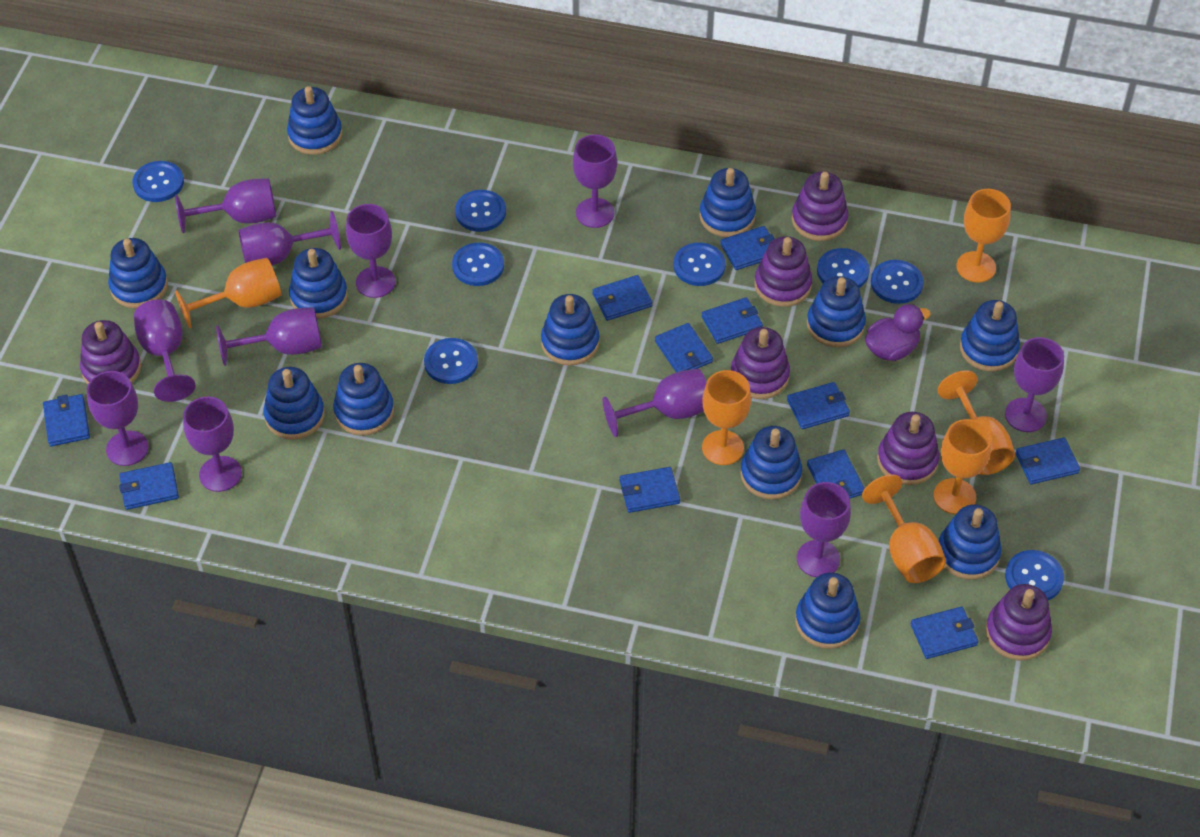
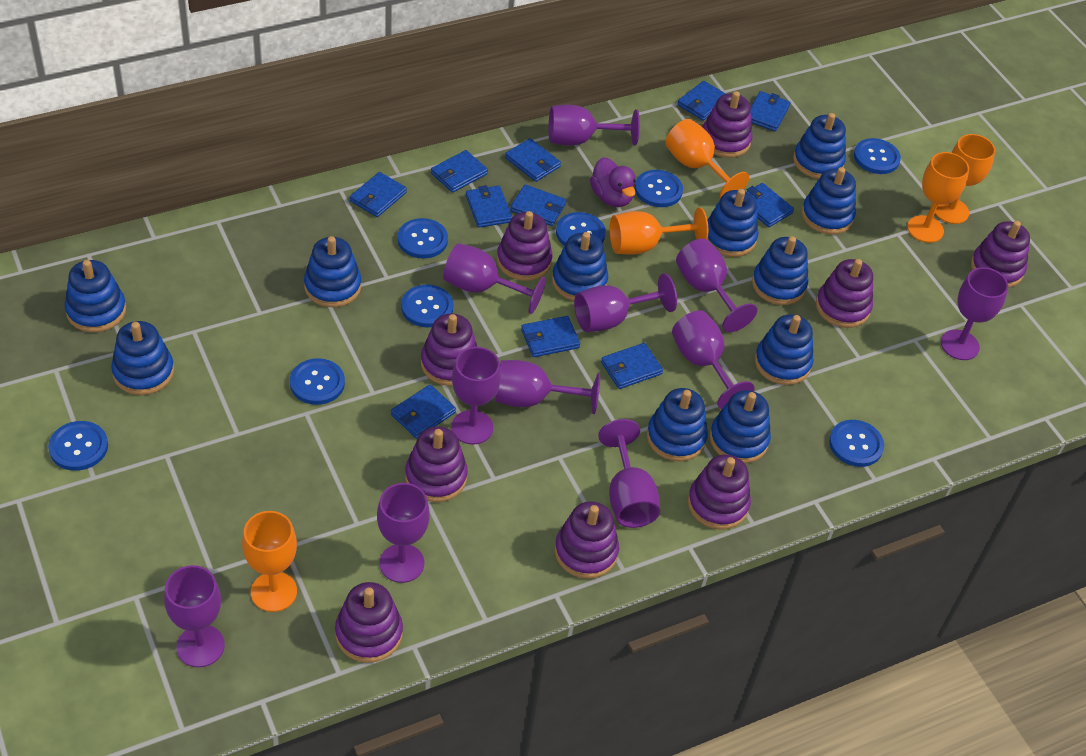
blue stacking toy: [108,238,168,308] [263,367,325,440] [287,86,342,155] [289,248,348,319] [333,363,394,435] [541,294,600,366] [699,168,756,237] [740,426,802,500] [795,573,860,649] [807,276,866,347] [939,504,1002,580] [960,300,1020,371] = 12 -> [65,260,126,332] [111,321,174,395] [304,236,361,307] [552,232,608,301] [647,388,708,462] [707,189,758,257] [710,390,771,463] [752,236,808,305] [755,314,813,385] [793,113,846,179] [802,167,856,234] = 11
orange goblet: [175,258,281,329] [702,370,751,465] [862,474,946,583] [933,419,991,514] [938,370,1015,475] [956,189,1011,283] = 6 -> [242,511,297,612] [610,207,708,255] [665,119,749,199] [907,152,969,243] [935,134,995,224] = 5
purple stacking toy: [80,320,141,384] [731,327,790,399] [754,236,812,307] [792,172,848,241] [877,412,939,485] [985,584,1052,660] = 6 -> [335,582,403,663] [405,427,468,502] [421,314,477,386] [497,211,553,281] [555,501,619,579] [688,454,751,530] [703,91,753,158] [816,259,873,328] [971,221,1030,288] = 9

